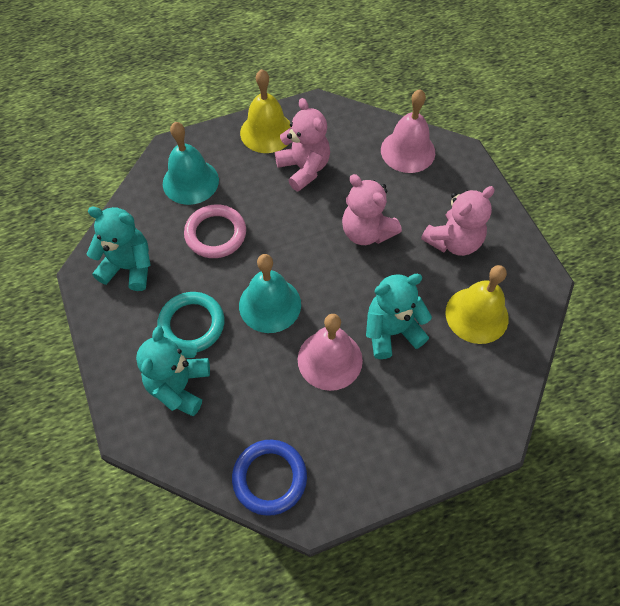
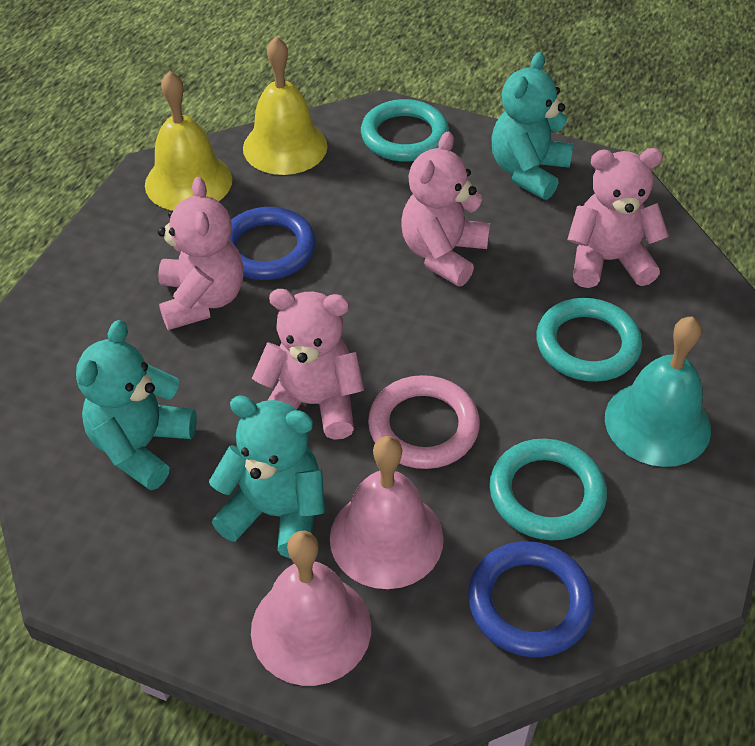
blue ring: [232,440,307,516] = 1 -> [230,207,316,280] [468,541,594,657] = 2
pink teddy bear: [275,98,330,191] [342,174,402,245] [421,186,495,256] = 3 -> [158,177,244,330] [252,289,364,440] [401,131,490,286] [567,148,669,288] = 4
turquoise bell: [163,122,219,205] [239,254,301,333] = 2 -> [605,316,711,467] = 1
turquoise ring: [157,292,224,352] = 1 -> [361,99,449,162] [489,438,607,540] [536,298,642,382] = 3

